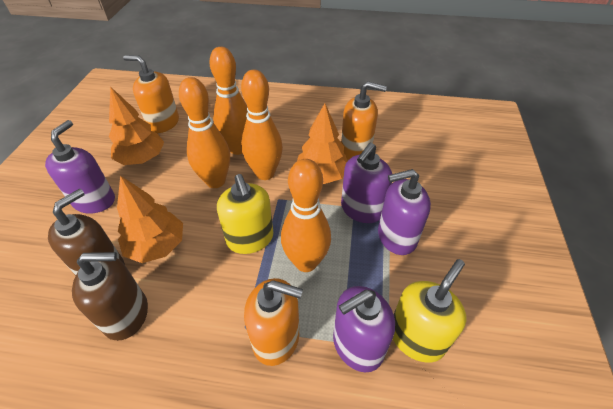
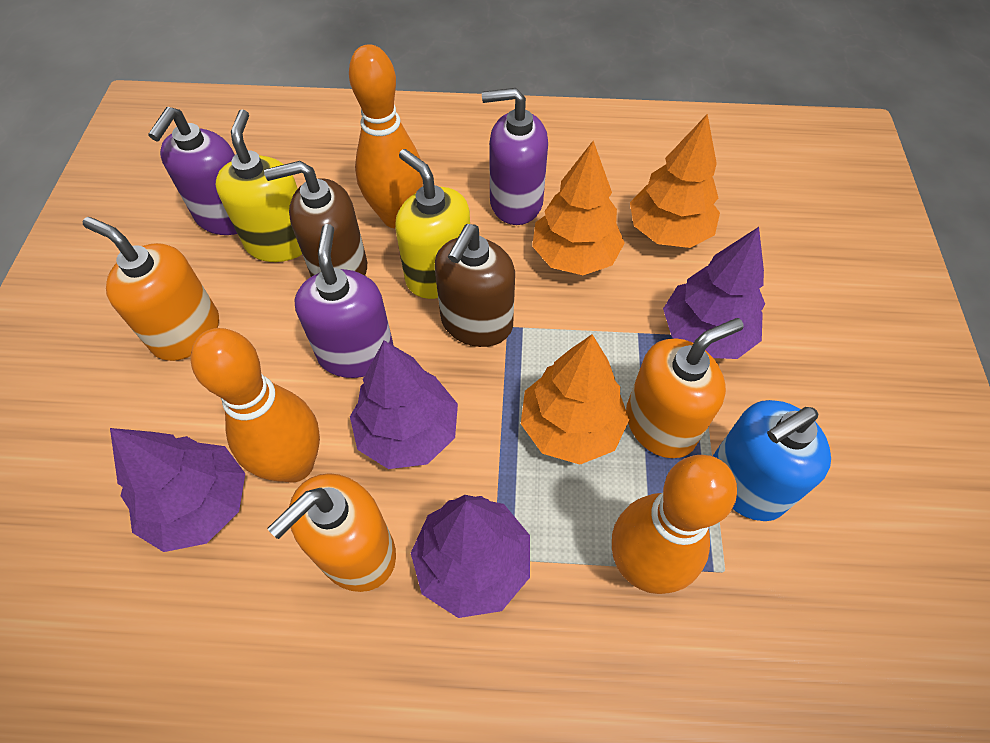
blue soap dispenser: none = 0 -> [713,400,831,521] = 1
orange bowling pin: [179,77,230,188] [209,47,248,155] [241,70,283,180] [281,159,331,272] = 4 -> [191,328,320,482] [349,44,423,228] [612,455,737,594] = 3
purple soap dispenser: [45,120,115,214] [333,286,395,372] [341,143,392,223] [378,169,431,255] = 4 -> [148,107,237,235] [294,224,394,378] [482,88,548,225] = 3
purple tree: none = 0 -> [110,428,245,552] [350,340,458,469] [411,495,530,618] [663,227,765,359] = 4

